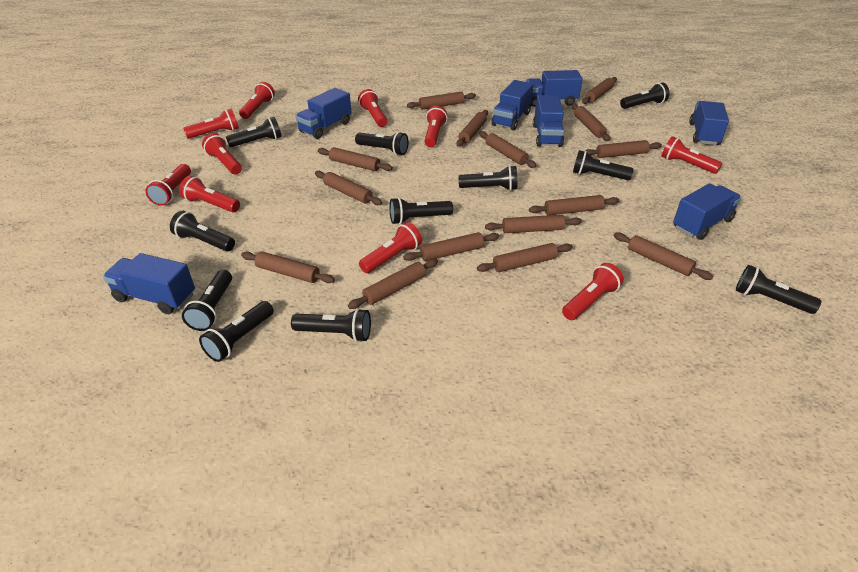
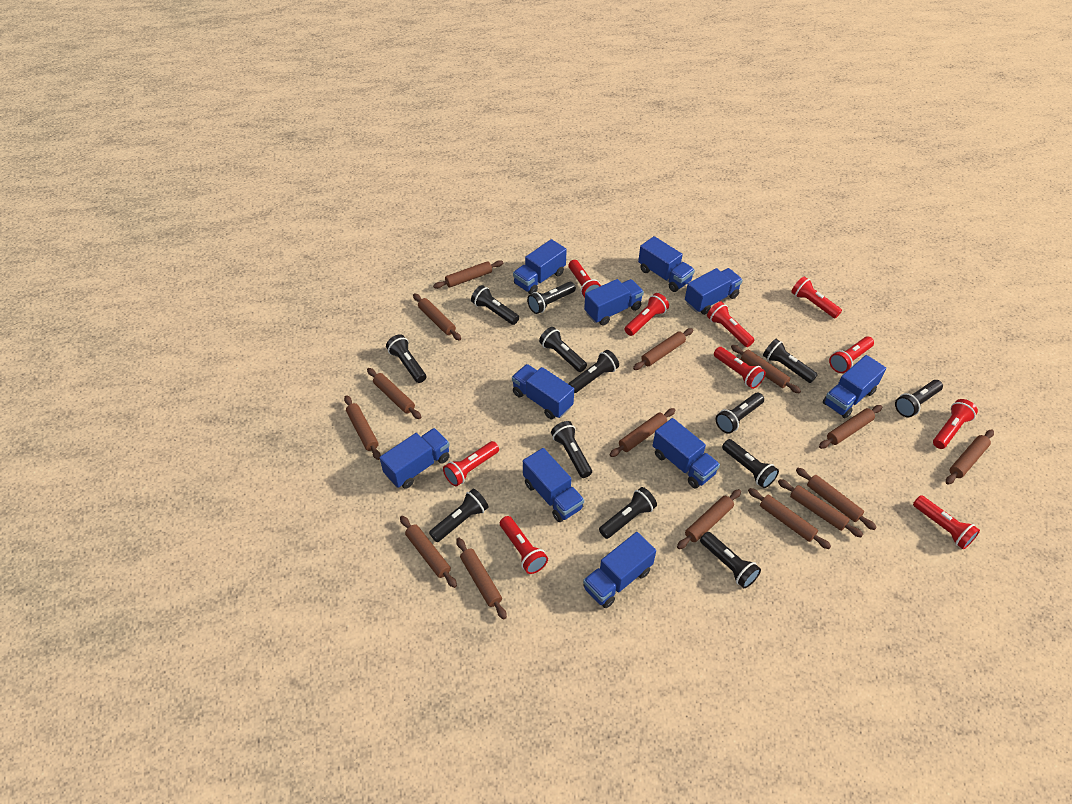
black flashlight: [170,211,235,251] [182,270,232,331] [199,301,274,362] [226,117,282,147] [291,308,371,342] [355,132,409,155] [389,197,453,224] [459,165,517,191] [573,150,634,180] [620,82,669,109] [736,265,821,314] = 11 -> [386,334,426,383] [429,489,489,542] [471,285,519,325] [527,282,576,314] [539,327,587,372] [551,421,592,478] [568,350,619,393] [599,487,657,539] [700,532,761,588] [716,393,764,434] [722,439,779,488] [763,339,818,383] [895,380,943,417] = 13
blue truck: [103,253,195,314] [295,88,352,139] [491,80,533,131] [525,70,583,107] [533,95,564,147] [673,183,742,240] [689,101,729,145] = 7 -> [380,428,450,489] [512,364,574,419] [513,239,567,295] [523,448,584,522] [583,532,656,608] [584,279,644,326] [638,236,695,292] [653,418,720,488] [685,268,743,315] [823,355,886,418] = 10

